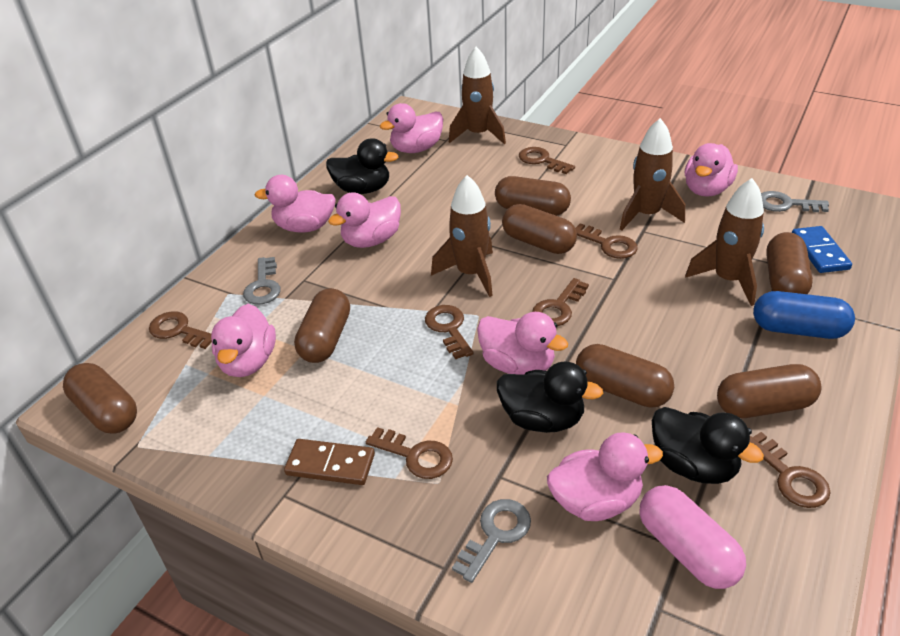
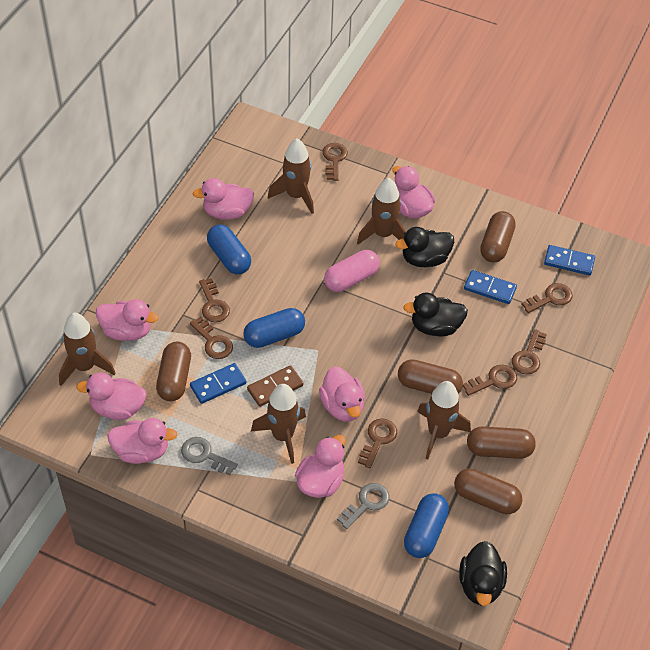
blue capsule: [753,291,855,339] = 1 -> [207,224,251,274] [243,308,305,348] [404,493,449,558] = 3
blue domino: [792,226,852,273] = 1 -> [190,363,246,404] [464,270,517,304] [544,245,595,275] = 3
brown capsule: [63,363,137,434] [294,288,350,363] [495,176,571,216] [502,204,577,254] [576,344,674,408] [717,364,821,418] [766,232,813,294] = 7 -> [156,342,191,401] [398,359,463,394] [454,469,522,514] [467,426,536,459] [480,211,516,262] = 5
brown rocket: [431,175,493,297] [449,47,506,144] [620,118,685,230] [685,178,764,306] = 4 -> [59,313,116,386] [251,384,306,464] [268,139,314,214] [357,178,406,245] [417,381,471,460] = 5
grey key: [243,257,280,305] [452,499,531,583] [761,191,829,212] = 3 -> [181,437,238,475] [337,483,390,529] = 2

